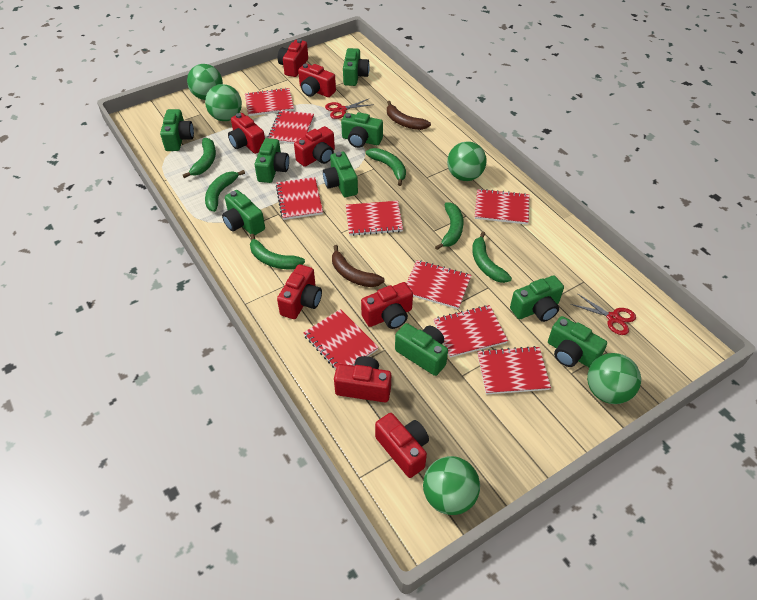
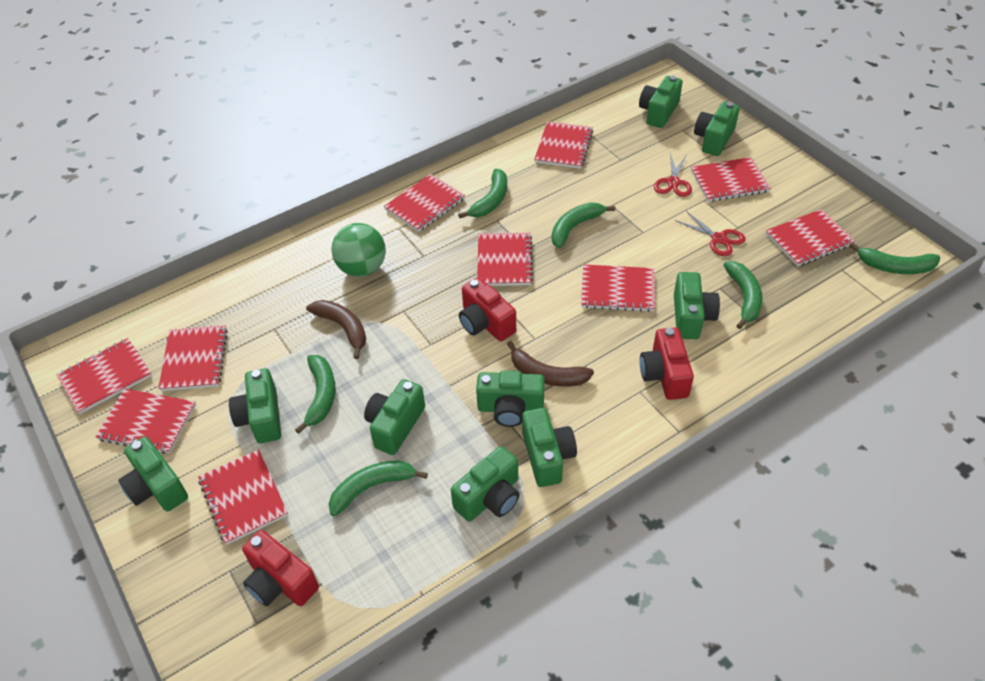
green ball: [187,64,223,100] [205,84,242,121] [423,456,480,515] [447,141,487,181] [587,353,641,404] = 5 -> [331,223,386,277] = 1
red camera: [228,113,265,154] [277,264,322,319] [278,39,308,77] [294,126,335,167] [298,63,336,97] [334,356,391,402] [361,282,413,329] [375,413,429,478] = 8 -> [242,530,319,606] [459,277,516,341] [640,327,694,400] = 3
red notebook: [245,88,294,116] [268,110,314,144] [276,177,323,220] [303,309,379,369] [346,201,403,236] [407,260,471,309] [433,305,508,358] [475,189,529,225] [477,346,551,394] = 9 -> [56,338,152,414] [95,389,196,454] [158,325,228,391] [198,449,288,545] [384,174,465,232] [477,233,533,286] [534,121,593,169] [581,265,655,312] [691,157,771,202] [766,209,855,266] = 10

